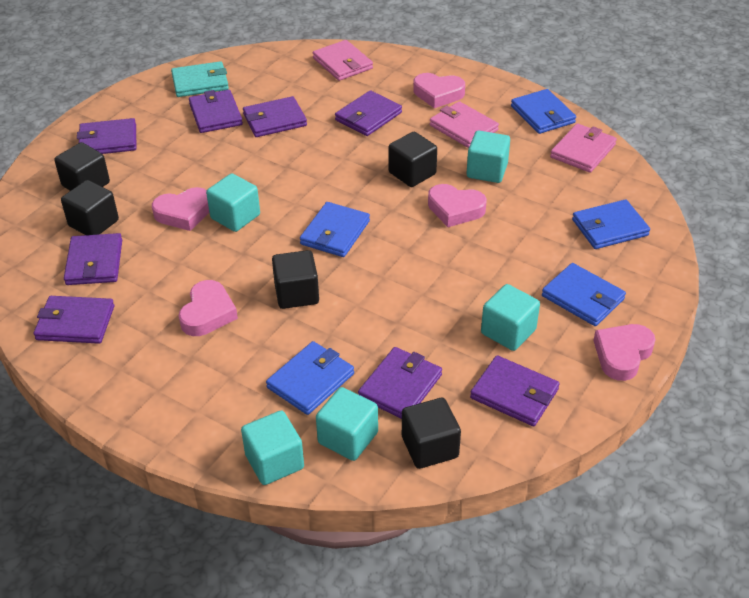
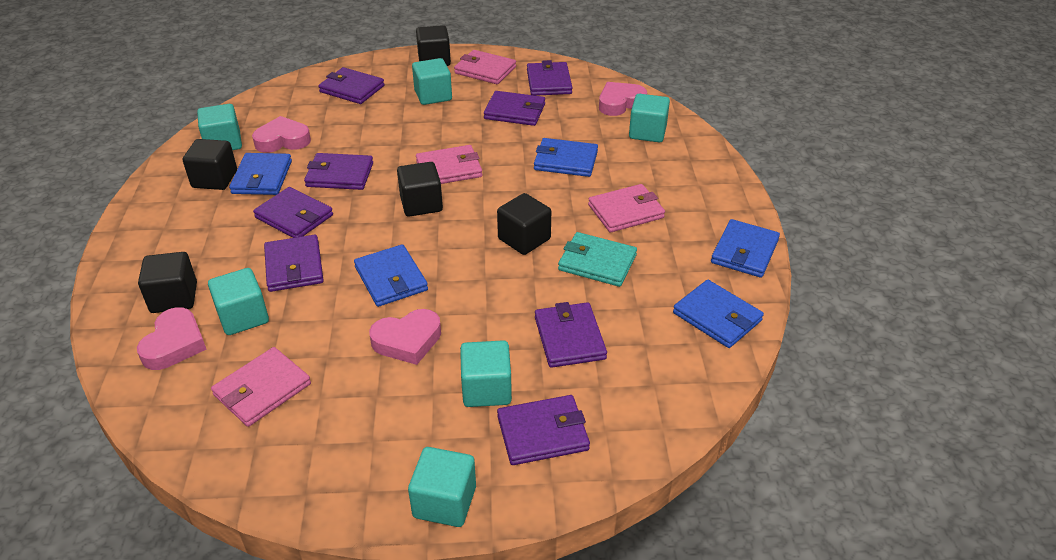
pink heart: [152,187,209,231] [179,280,238,336] [413,73,465,108] [428,184,487,227] [593,324,655,381] = 5 -> [137,307,207,370] [252,116,311,153] [369,309,441,365] [599,82,647,116] = 4
pink wallet: [313,40,373,81] [430,101,499,148] [550,123,617,173] = 3 -> [211,347,311,427] [416,145,482,184] [454,50,516,84] [588,184,665,232] = 4
turquoise cube: [206,173,260,232] [241,411,304,485] [316,387,378,461] [466,131,510,183] [481,284,540,351] = 5 -> [197,104,242,150] [208,268,269,335] [408,447,476,527] [412,58,452,105] [460,340,512,407] [629,94,670,142] = 6

